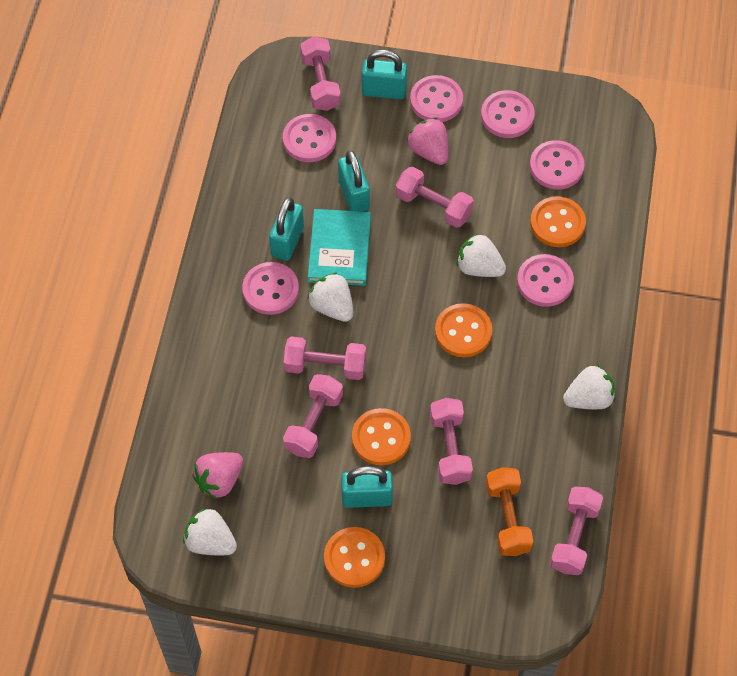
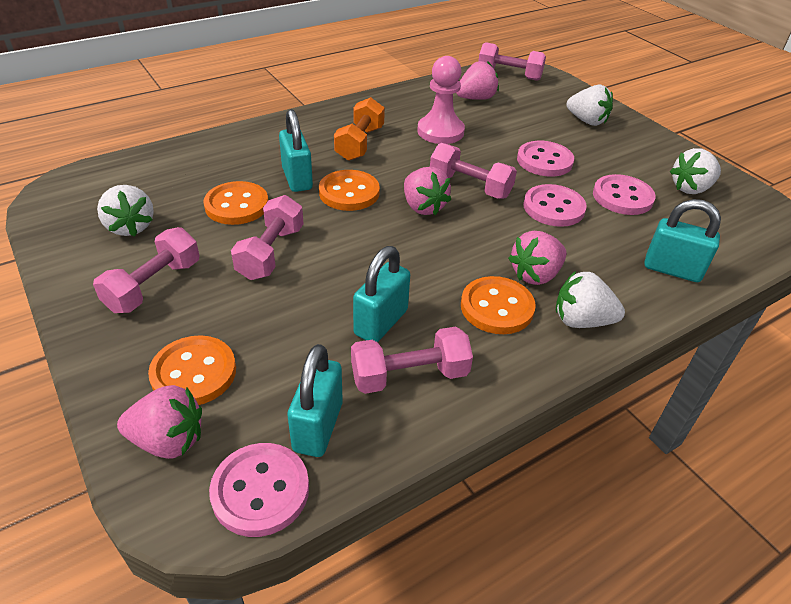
pink button: [242,262,299,315] [283,114,336,162] [410,75,463,122] [481,90,535,138] [517,254,574,307] [530,140,584,190] = 6 -> [209,443,309,537] [517,141,574,176] [523,184,587,227] [593,174,656,215] = 4
pink dumbbell: [283,374,343,458] [284,336,366,380] [300,36,341,111] [395,167,474,228] [430,398,473,485] [550,487,603,575] = 6 -> [93,227,200,313] [231,195,304,280] [351,327,473,394] [430,143,517,199] [478,42,546,81] = 5
pink pawn: none = 0 -> [417,56,465,144] = 1
pink strawberry: [193,452,243,499] [407,118,449,165] = 2 -> [117,385,202,459] [404,167,451,215] [456,61,499,100] [508,231,566,285] = 4
turquoise book: [308,209,371,286] = 1 -> none = 0

